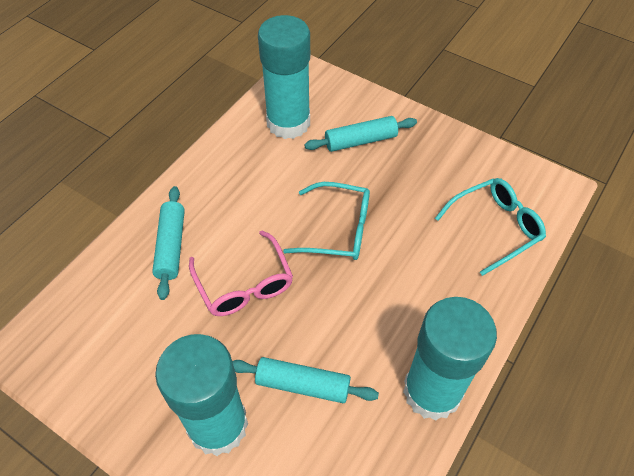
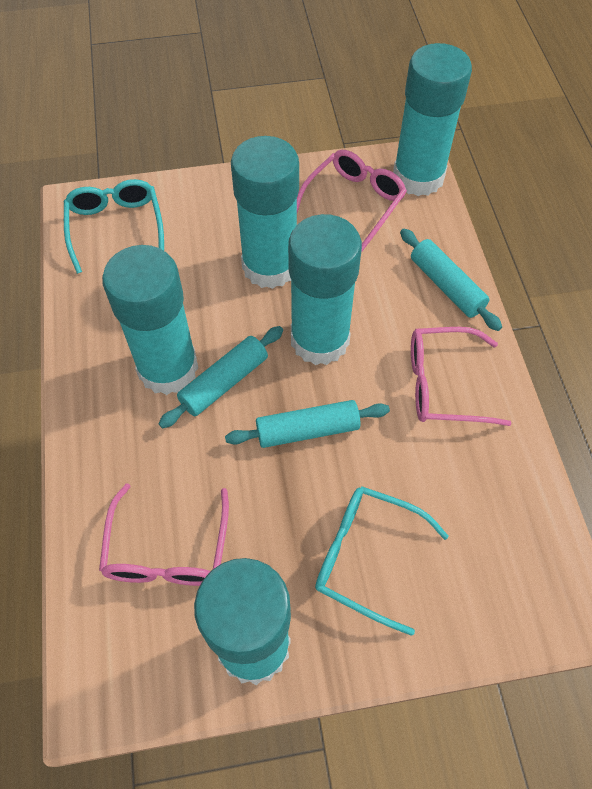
pink glasses: [189,230,293,316] = 1 -> [99,483,229,586] [297,150,407,252] [411,327,512,426] = 3
turquoise glue stick: [155,334,248,456] [258,15,310,139] [403,297,497,421] = 3 -> [102,245,198,395] [194,558,291,685] [231,136,299,289] [288,214,362,365] [393,43,472,196] = 5

